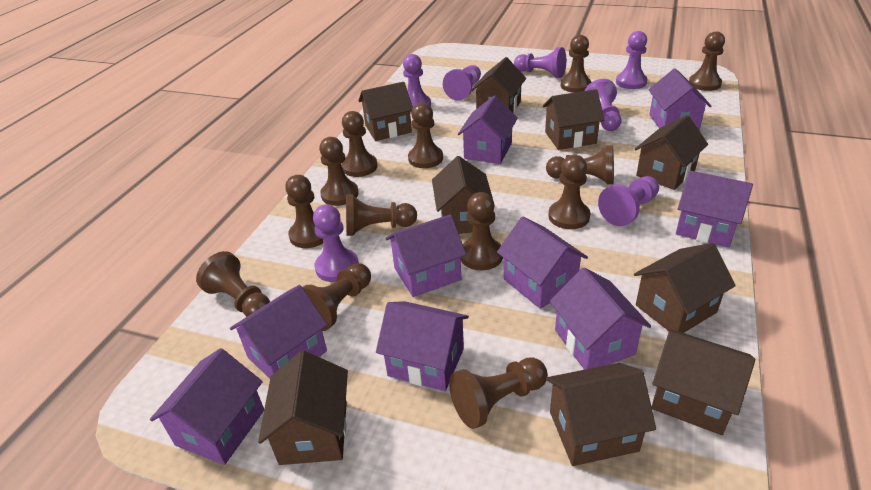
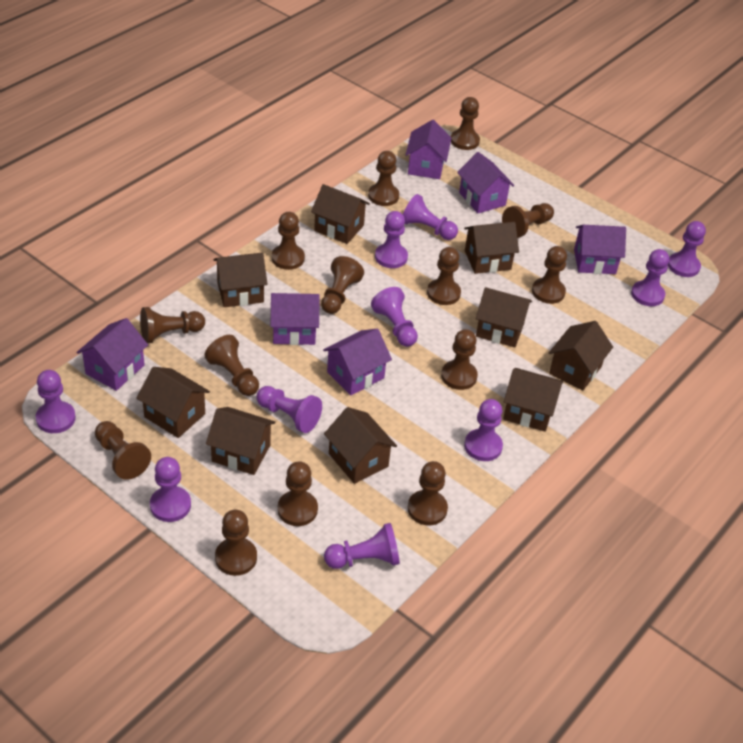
brown pawn: [196,251,270,317] [285,175,323,248] [302,263,371,331] [319,137,359,206] [342,111,378,177] [346,195,417,236] [408,103,443,168] [449,357,548,429] [461,192,503,270] [546,145,614,184] [548,155,590,229] [561,35,591,93] [689,31,725,91] = 13 -> [95,421,151,480] [140,307,205,343] [204,335,259,396] [215,510,257,576] [271,212,305,270] [277,461,318,526] [321,256,364,314] [368,151,399,206] [407,461,448,525] [427,247,461,305] [441,329,478,390] [451,97,480,150] [502,203,554,238] [532,246,567,304] = 14
purple house: [150,348,264,465] [230,285,327,379] [376,301,469,391] [385,214,466,297] [458,95,518,164] [497,217,588,309] [550,268,651,370] [649,68,711,130] [676,171,753,248] = 9 -> [76,318,148,391] [271,293,320,345] [323,329,392,396] [406,120,451,179] [457,152,515,213] [574,225,626,274] = 6
purple pawn: [313,204,359,282] [403,54,431,112] [443,65,481,101] [514,47,566,78] [584,79,621,131] [598,176,659,226] [616,31,647,89] = 7 -> [35,370,76,433] [150,457,191,522] [256,386,322,433] [324,523,400,569] [371,287,418,347] [375,211,408,268] [403,194,458,240] [464,399,503,461] [631,249,669,306] [668,221,706,277] = 10

